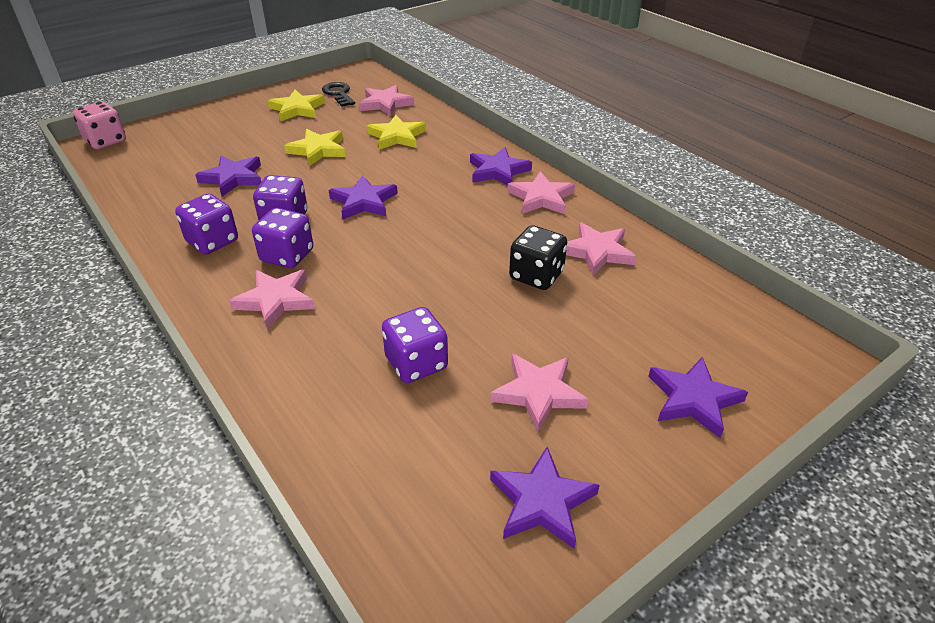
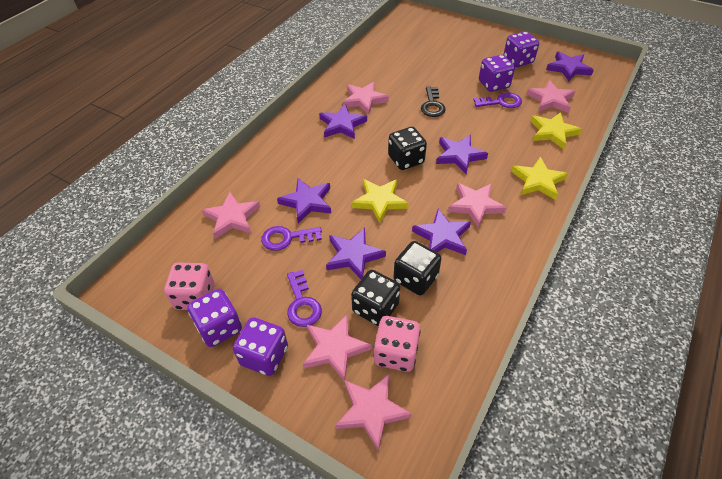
black dice: [509,225,567,290] = 1 -> [351,270,400,326] [388,127,427,170] [394,241,442,295] = 3
pink dice: [73,101,126,149] = 1 -> [164,263,215,310] [374,316,421,372] = 2
pink star: [229,270,315,330] [359,85,414,116] [491,354,589,432] [507,172,575,214] [566,222,636,275] = 5 -> [202,192,260,239] [303,314,372,382] [335,374,412,451] [343,81,389,115] [448,183,507,228] [526,80,575,113] = 6
purple key: none = 0 -> [261,226,322,251] [287,270,322,327] [473,92,522,108] = 3
purple star: [195,155,261,196] [329,175,398,219] [470,147,532,186] [490,447,600,549] [648,357,748,438] = 5 -> [277,178,331,223] [319,104,367,139] [326,228,386,279] [412,209,471,255] [436,134,488,174] [546,51,594,82] = 6

